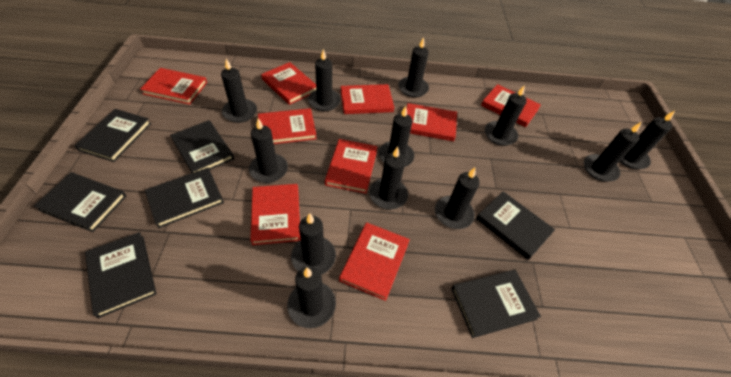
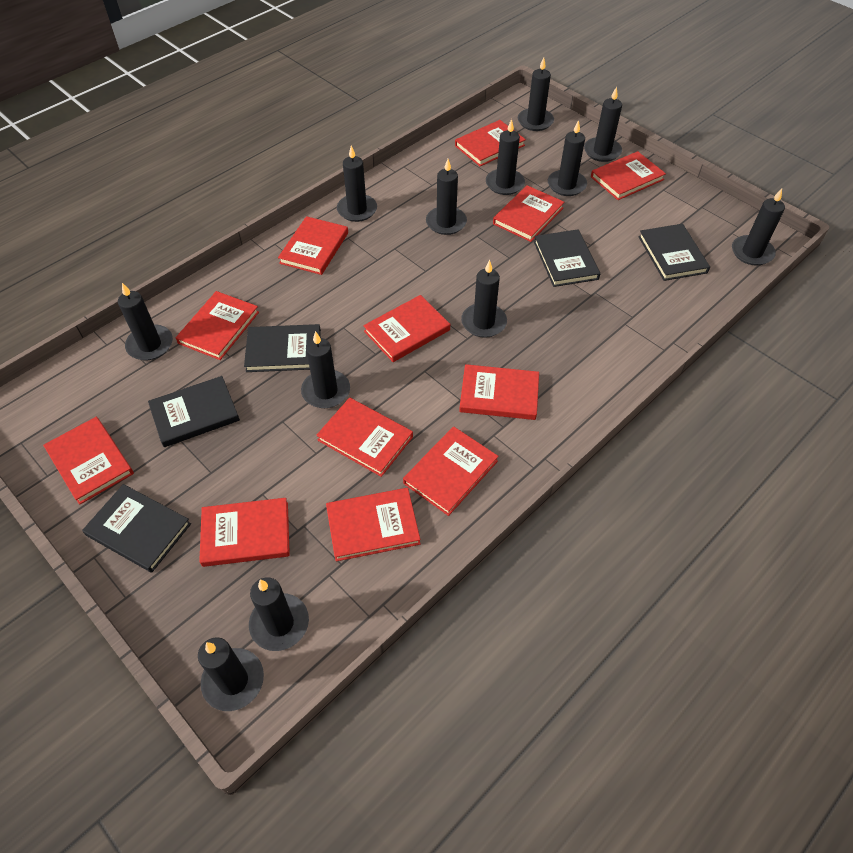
black book: [34,172,127,232] [75,109,151,162] [85,232,156,318] [145,168,224,228] [170,120,234,173] [451,270,541,338] [476,191,555,260] = 7 -> [82,484,191,573] [148,376,240,447] [244,324,321,372] [534,229,600,287] [638,224,710,281] = 5
red book: [140,68,207,105] [250,184,301,245] [258,108,317,144] [261,62,316,105] [325,139,378,194] [339,222,410,301] [340,84,394,114] [407,103,457,141] [481,84,541,127] = 9 -> [43,417,134,505] [176,291,259,360] [199,498,290,567] [278,216,348,275] [316,398,413,477] [326,488,421,561] [363,295,450,362] [403,426,499,516] [455,120,526,166] [459,364,539,420] [493,185,564,242] [591,151,666,200] = 12

